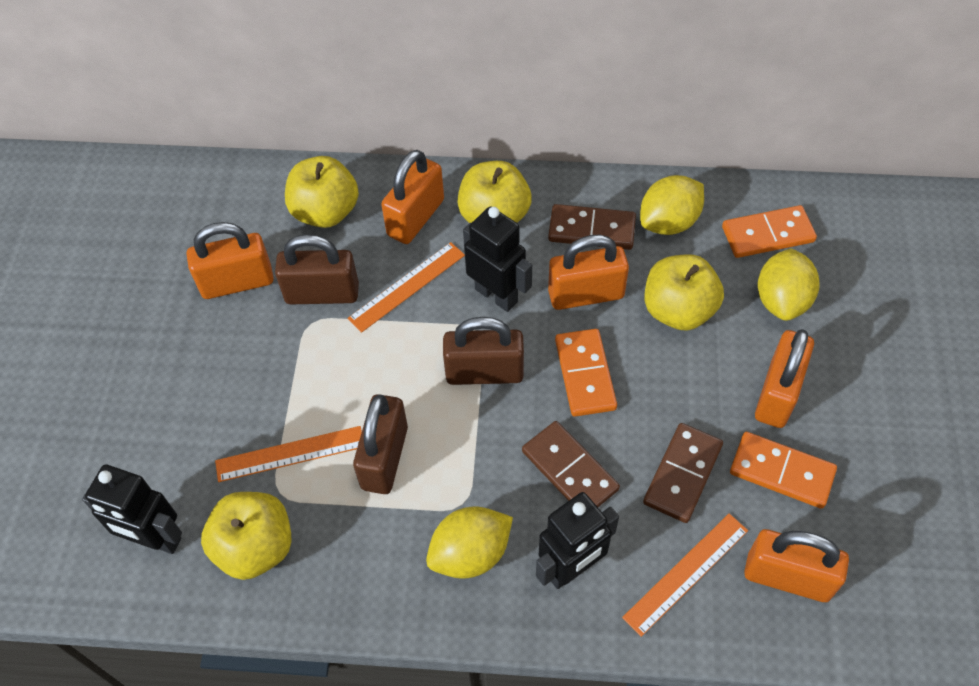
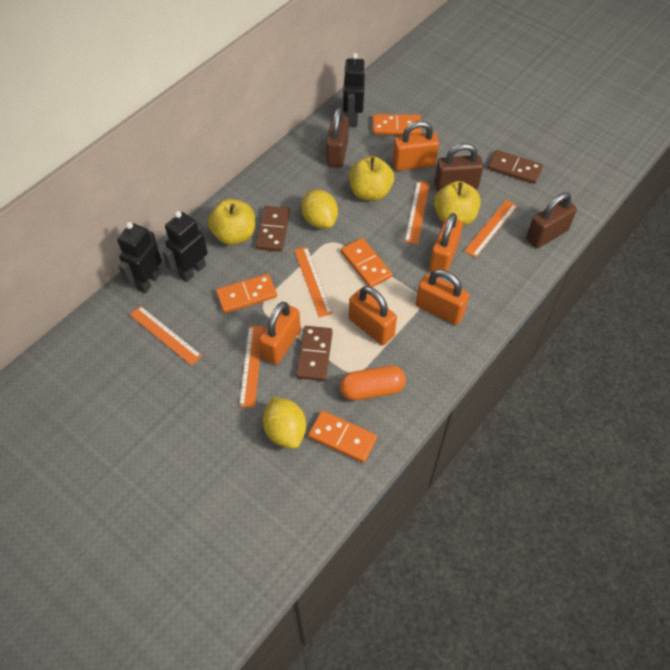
orange capsule: none = 0 -> [340,365,406,401] = 1
orange domino: [555,329,617,417] [722,205,817,258] [730,432,837,509] = 3 -> [216,274,277,313] [308,411,377,463] [341,238,392,287] [373,114,422,135] = 4
orange ruler: [215,426,362,482] [347,242,465,333] [622,513,748,637] = 3 -> [130,306,202,366] [239,326,264,407] [294,247,333,317] [405,181,430,244] [464,200,517,258] = 5
yellow apple: [201,492,291,580] [285,156,359,228] [457,161,532,223] [645,254,724,331] = 4 -> [208,199,255,245] [349,156,394,201] [434,181,481,226] = 3
yellow lemon: [426,506,513,579] [640,175,704,235] [758,248,820,321] = 3 -> [263,397,306,449] [302,190,338,229] = 2

